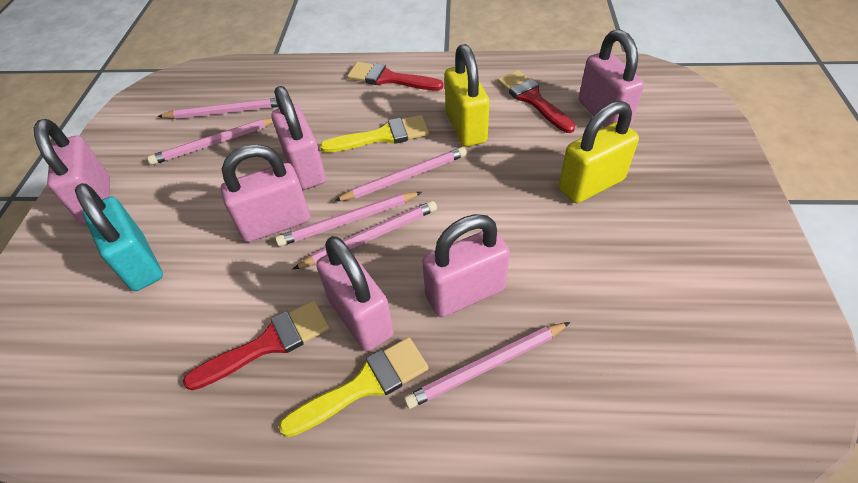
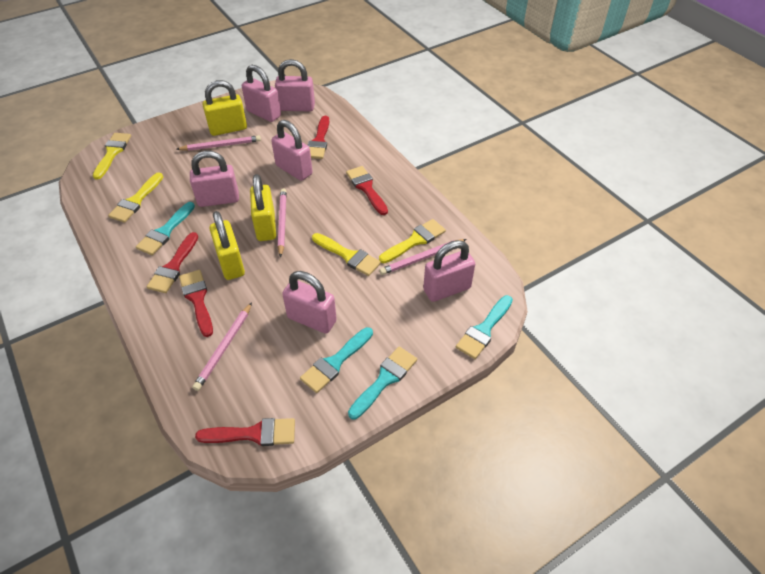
pink pencil: [147,118,273,165] [157,98,279,119] [275,192,422,246] [293,201,437,269] [335,147,467,201] [404,322,570,409] = 6 -> [176,135,261,151] [192,302,252,391] [278,188,287,258] [379,239,466,275] = 4
red brush: [183,300,330,391] [347,62,444,90] [498,70,575,133] = 3 -> [147,232,198,293] [179,270,213,337] [195,418,295,446] [308,116,329,159] [346,166,388,215] = 5
turquoise brush: none = 0 -> [136,202,195,255] [300,327,373,393] [348,347,417,419] [456,295,513,359] = 4
turquoise padlock: [75,183,163,291] = 1 -> none = 0
yellow brush: [279,337,429,437] [320,115,429,153] = 2 -> [93,133,131,180] [108,173,163,223] [312,233,381,276] [379,219,446,263] = 4
yellow padlock: [445,44,490,147] [559,101,639,203] = 2 -> [202,80,247,136] [210,211,245,280] [250,174,276,241] = 3

